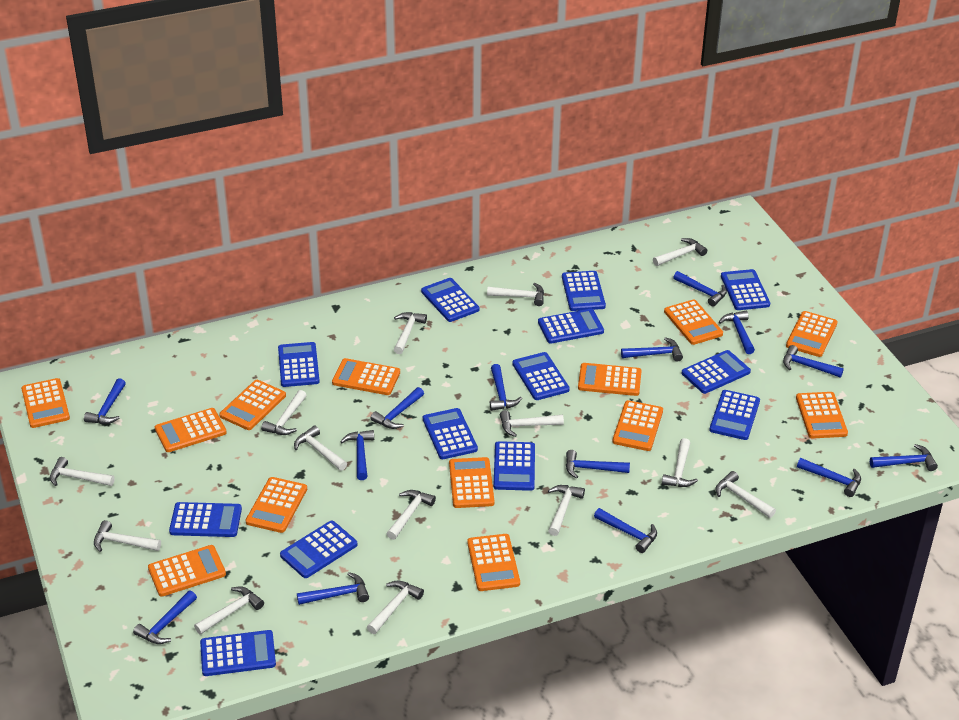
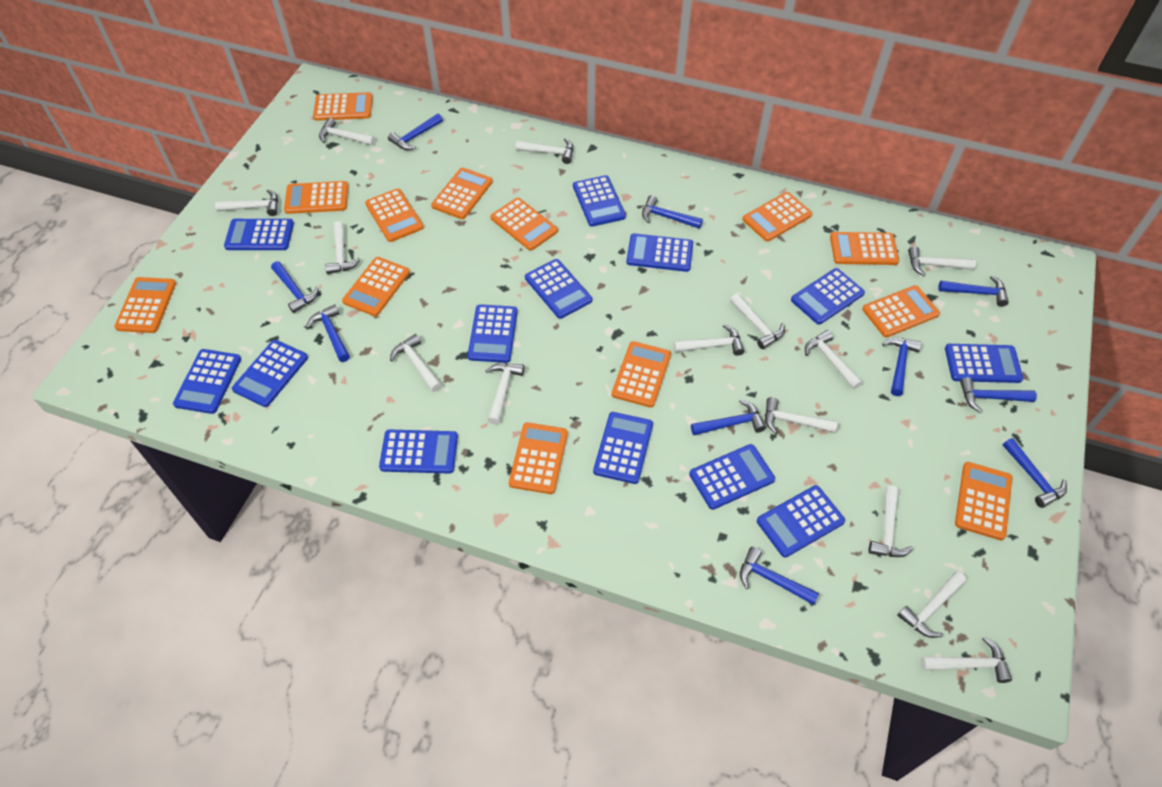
blue hammer: [84,378,126,424] [133,590,197,644] [297,572,369,605] [340,430,374,480] [370,387,424,429] [490,364,522,411] [566,450,630,479] [594,508,657,553] [621,337,683,362] [673,271,727,306] [719,311,755,354] [783,345,844,378] [797,458,861,497] [870,444,938,471] = 14 -> [271,261,319,313] [306,304,350,362] [388,113,443,150] [642,195,703,229] [691,399,766,435] [740,547,819,605] [882,338,922,396] [938,275,1009,306] [960,377,1037,413] [1003,438,1067,508] = 10

